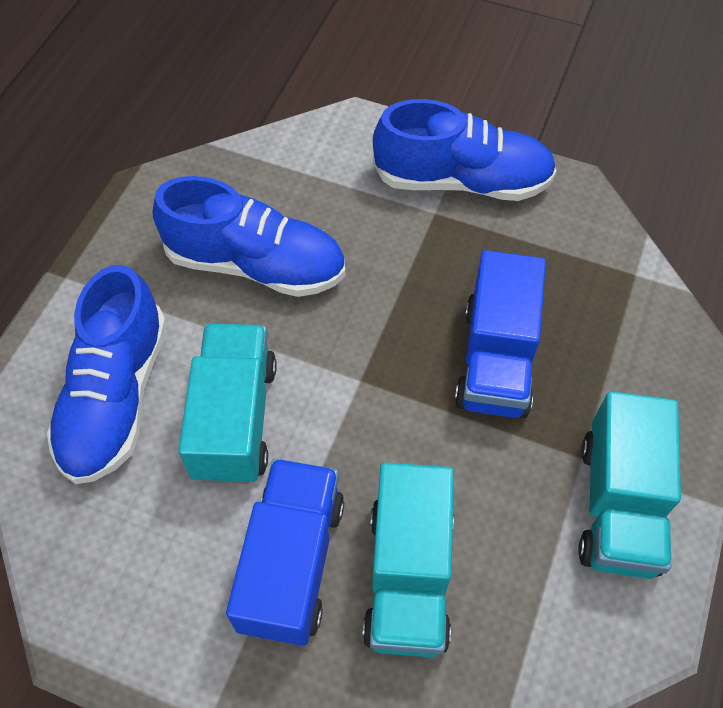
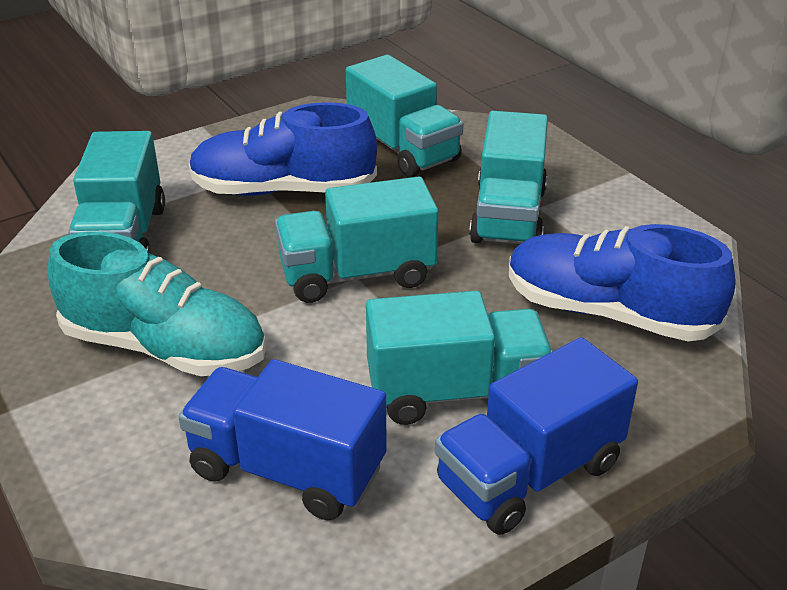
blue shoe: [47,265,167,484] [152,176,345,297] [373,99,557,201] = 3 -> [189,102,377,196] [509,224,735,341] = 2
turquoise shoe: none = 0 -> [48,231,266,376] = 1
turquoise truck: [178,324,277,484] [362,463,454,657] [578,391,681,579] = 3 -> [68,131,165,254] [275,176,439,303] [346,55,463,178] [366,291,553,425] [469,111,548,244] = 5

